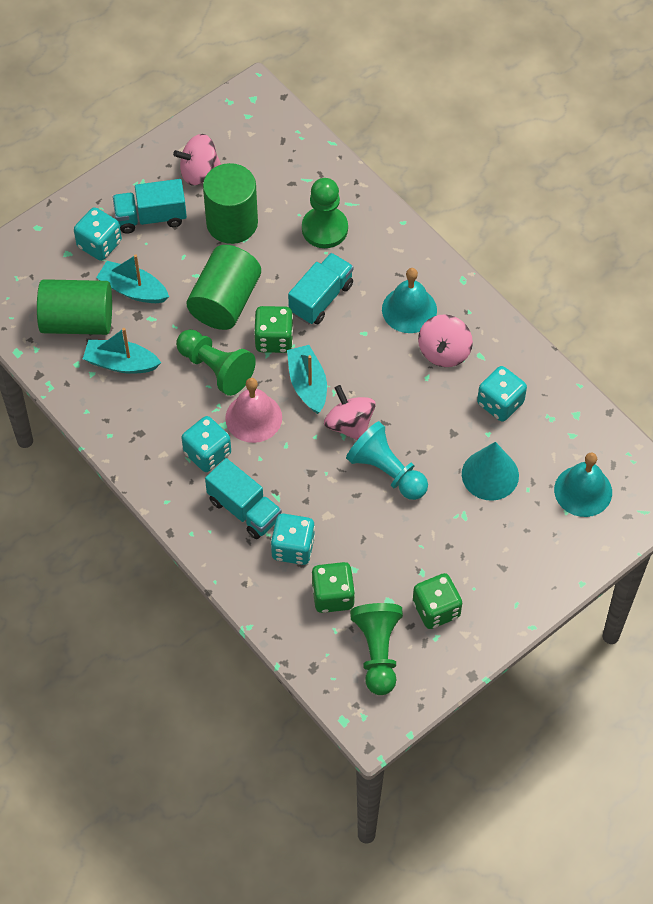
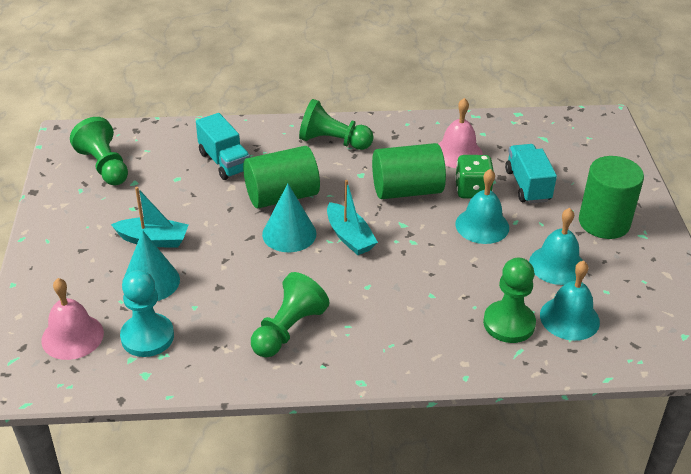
green dice: [254,306,294,353] [312,562,355,613] [413,573,462,629] = 3 -> [455,155,494,198] = 1
green pawn: [176,329,256,396] [302,178,348,248] [350,603,403,695] = 3 -> [70,117,128,185] [251,272,329,358] [299,99,374,150] [483,258,536,343] = 4
pink bell: [225,378,282,443] = 1 -> [41,278,104,360] [438,98,483,168] = 2
pink spinning top: [173,134,221,186] [324,385,376,440] [418,314,473,367] = 3 -> none = 0
turquoise bell: [382,268,437,333] [554,453,612,517] = 2 -> [455,169,509,244] [529,208,583,285] [540,261,600,341] = 3
turquoise boat: [83,328,161,374] [96,254,169,303] [287,345,327,414] = 3 -> [111,187,188,247] [327,180,378,255] = 2
turquoise cone: [462,442,519,501] = 1 -> [122,230,180,301] [262,184,317,252] = 2
turquoise dice: [74,207,122,261] [182,416,231,472] [270,514,315,565] [477,366,527,422] = 4 -> none = 0
turquoise truck: [112,179,187,234] [205,458,282,539] [288,253,354,324] = 3 -> [196,113,250,180] [505,144,557,204] = 2

